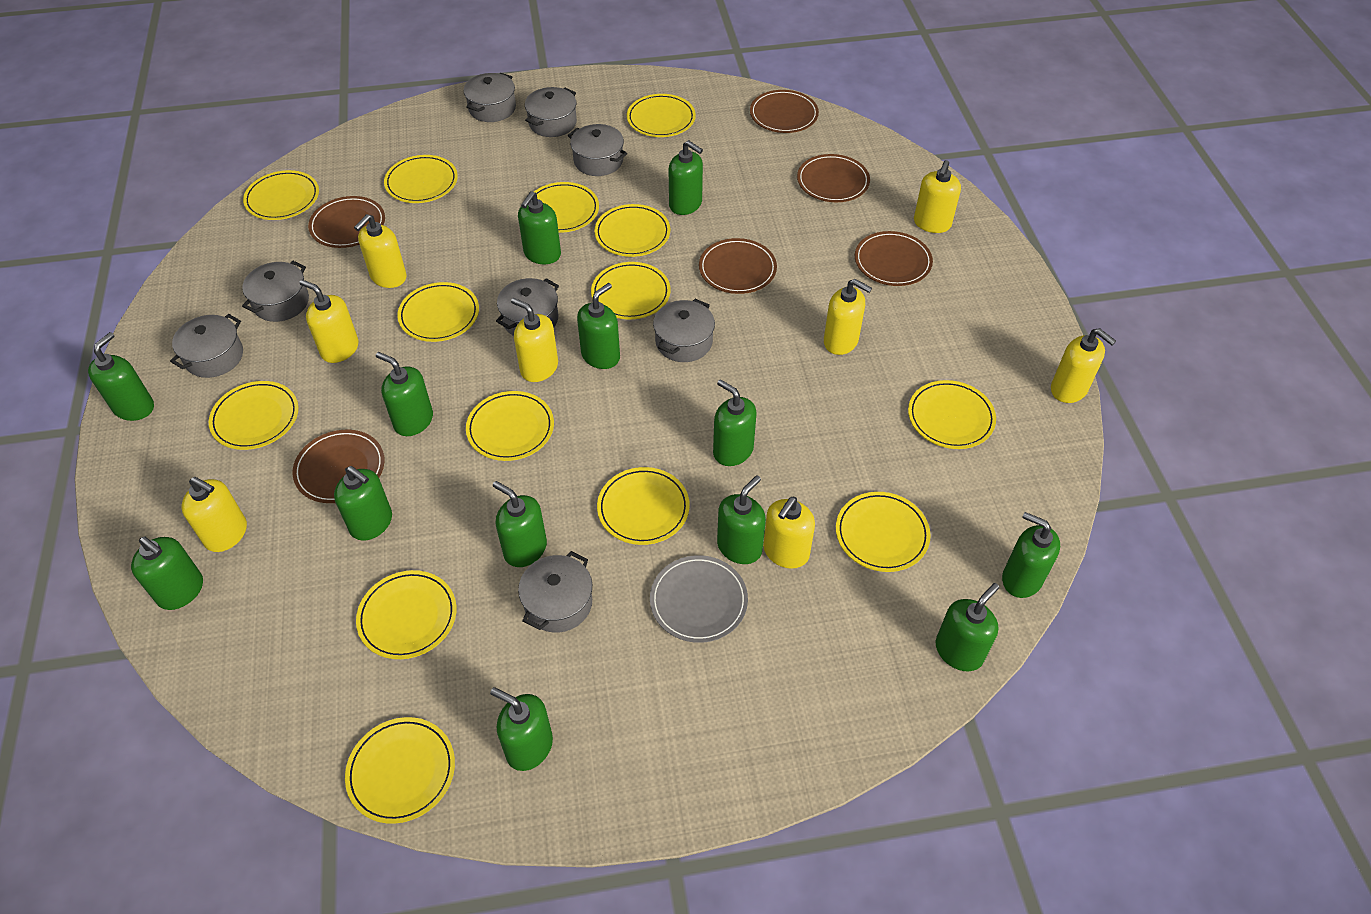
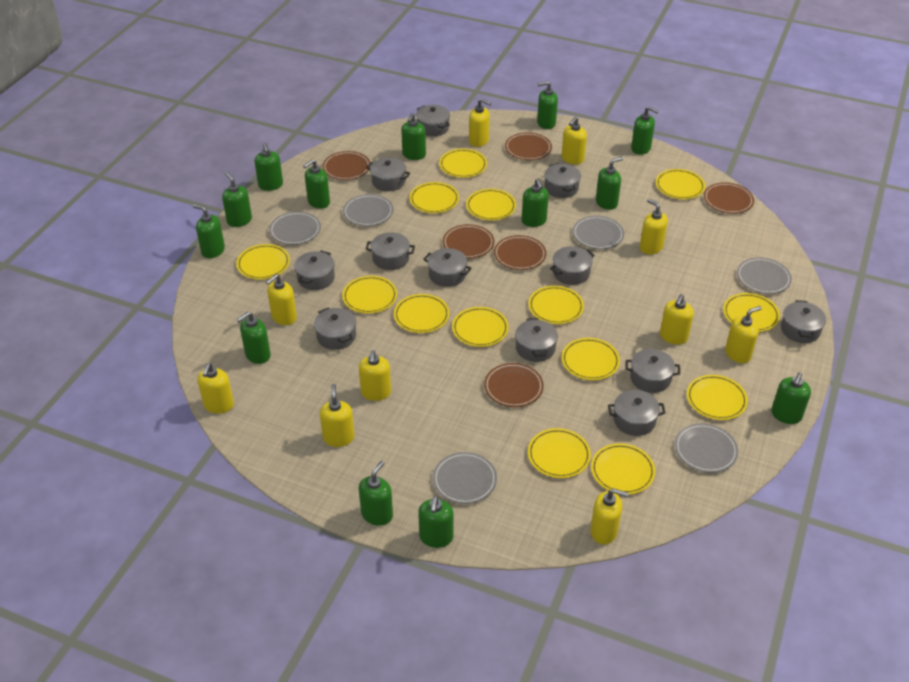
grey plate: [650,555,748,643] = 1 -> [269,212,321,245] [343,194,393,226] [433,452,497,504] [573,216,624,249] [675,423,738,473] [737,258,792,294] = 6
grey pot: [170,314,243,378] [242,261,309,322] [464,73,516,122] [496,278,559,336] [518,551,592,633] [525,87,577,137] [568,124,627,176] [653,299,715,362] = 8 -> [294,250,335,290] [314,307,356,350] [366,157,410,191] [366,232,415,270] [416,105,450,136] [423,248,472,287] [515,318,558,362] [544,163,581,198] [550,246,595,285] [608,390,666,436] [625,349,680,393] [781,300,826,343] = 12
yellow soap dispenser: [181,477,247,552] [299,280,359,363] [354,214,407,288] [511,298,558,382] [763,497,815,569] [824,279,872,355] [914,160,961,233] [1051,328,1116,403] = 8 -> [197,363,234,414] [266,274,297,325] [320,384,355,447] [359,350,391,401] [469,99,491,147] [561,117,587,164] [590,488,629,545] [640,199,668,254] [660,294,694,345] [725,306,762,363] = 10

